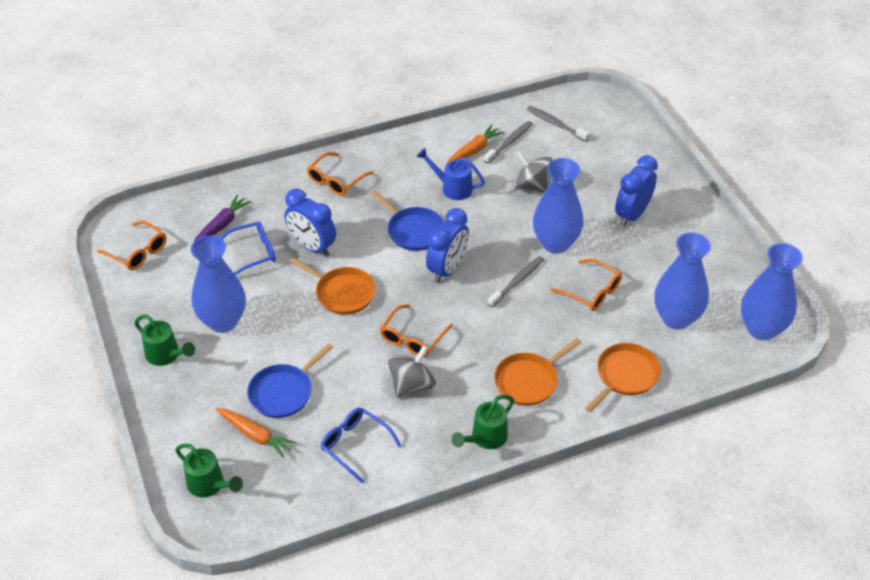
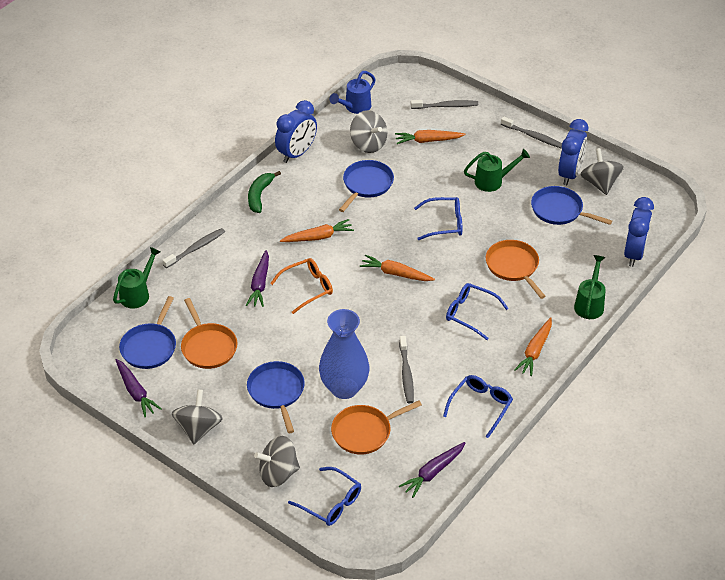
blue glasses: [220,221,275,275] [320,408,401,483] = 2 -> [288,467,361,526] [414,197,462,240] [443,375,513,438] [446,283,509,340] = 4
blue pan: [247,343,333,418] [371,190,444,251] = 2 -> [119,296,176,369] [247,361,305,433] [339,160,394,212] [531,186,612,225] = 4
blue vase: [191,235,246,333] [533,158,584,254] [654,232,711,330] [741,243,803,340] = 4 -> [319,309,369,399] = 1
green banana: none = 0 -> [248,171,281,213] = 1
grey spinning top: [387,345,436,398] [513,151,553,193] = 2 -> [172,389,223,444] [254,436,300,487] [350,110,387,153] [580,148,624,195] = 4
grey toothbrush: [484,121,533,164] [488,256,544,308] [527,106,589,142] = 3 -> [162,228,225,268] [399,336,414,403] [411,100,478,109] [501,116,562,149] = 4
orange carrot: [215,408,296,458] [446,125,504,164] = 2 -> [280,219,354,242] [360,255,435,281] [395,130,466,144] [514,317,552,376] = 4
orange glasses: [97,220,166,270] [307,152,374,196] [380,304,453,357] [551,259,622,311] = 4 -> [270,258,333,314] = 1
purple carrot: [193,195,251,243] = 1 -> [116,359,162,418] [246,250,269,307] [399,442,465,498] = 3

